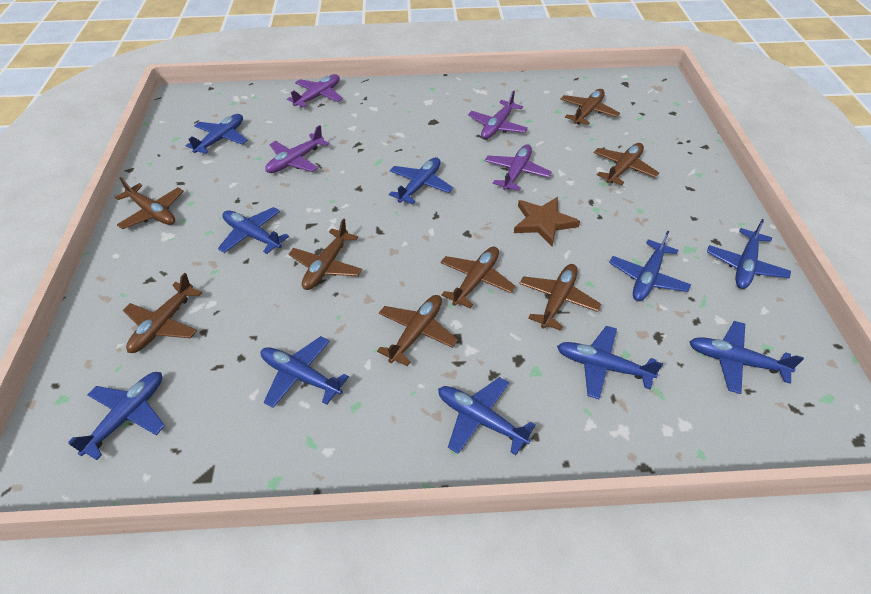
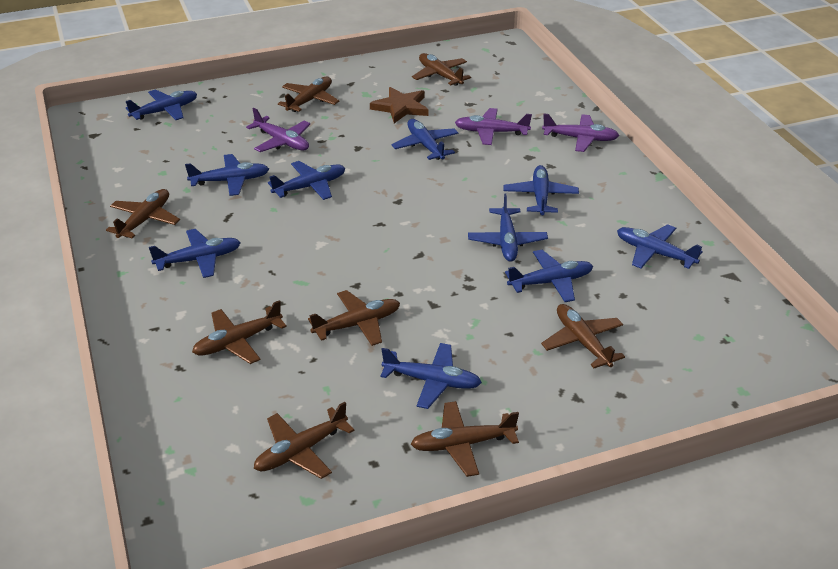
purple plane: [265,125,329,173] [287,74,343,107] [468,90,528,139] [485,144,552,191] = 4 -> [246,108,310,152] [455,108,532,145] [542,114,619,152] = 3

